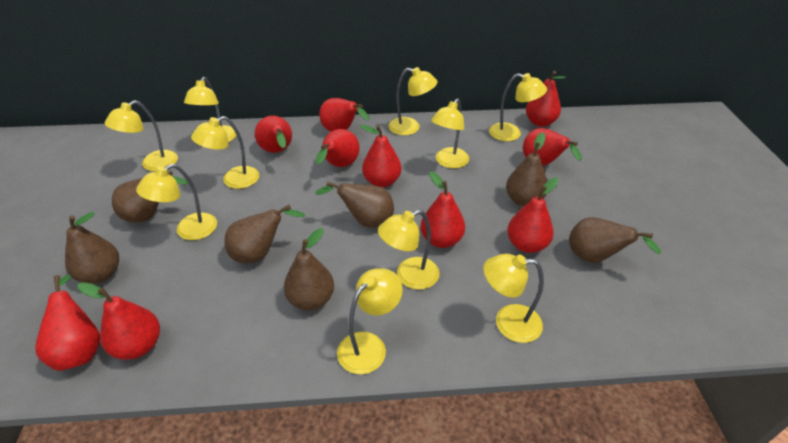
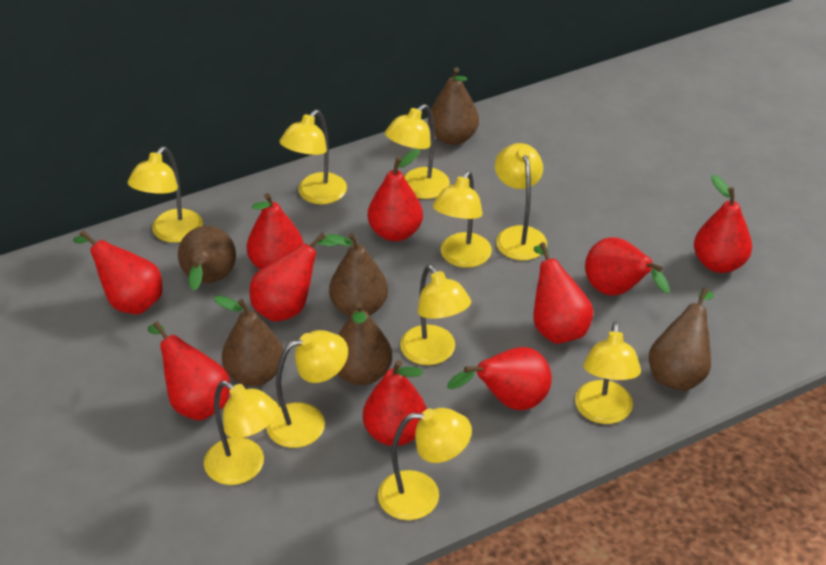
brown pear: [65,212,119,284] [112,171,188,223] [224,205,305,263] [284,228,334,310] [315,182,394,228] [506,133,547,206] [569,217,661,263] = 7 -> [178,226,236,291] [214,296,283,386] [325,233,388,316] [337,302,392,385] [428,67,479,145] [649,287,714,391] = 6

